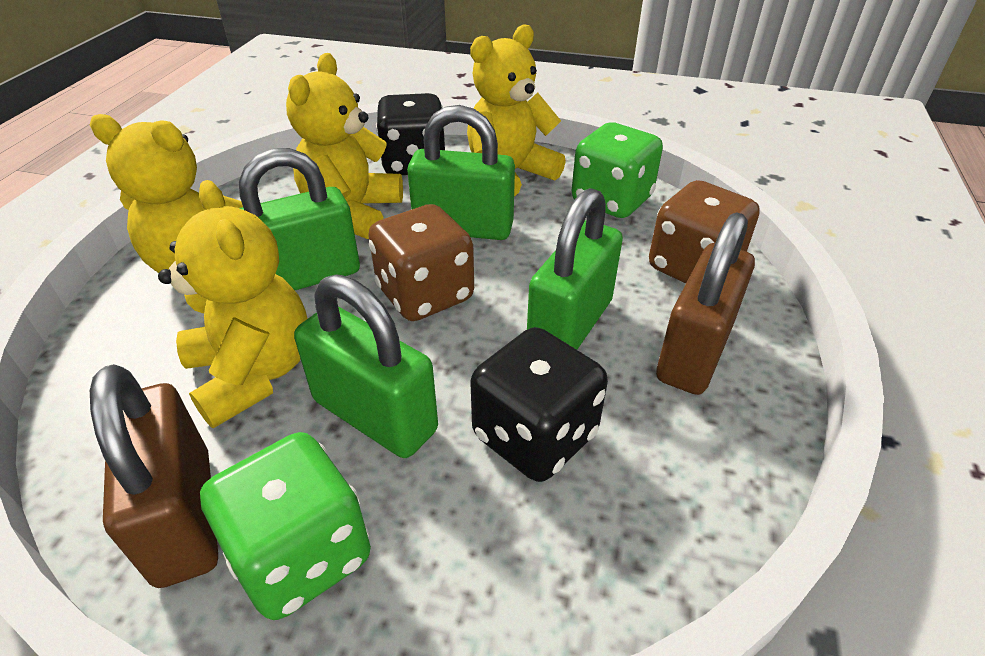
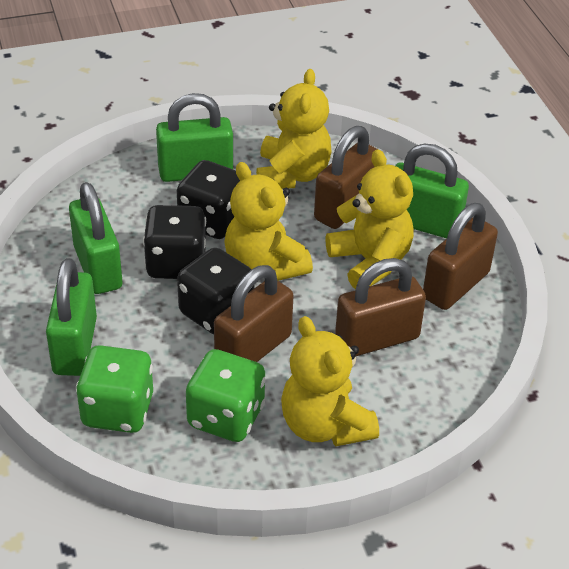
black dice: [376,93,445,175] [470,327,608,482] = 2 -> [143,205,206,279] [177,160,240,239] [177,248,254,334] = 3
brown dice: [368,204,474,321] [649,180,760,283] = 2 -> none = 0
brown padlock: [90,364,218,588] [656,212,755,395] = 2 -> [214,265,294,362] [314,126,379,229] [335,258,426,356] [423,203,498,310] = 4

